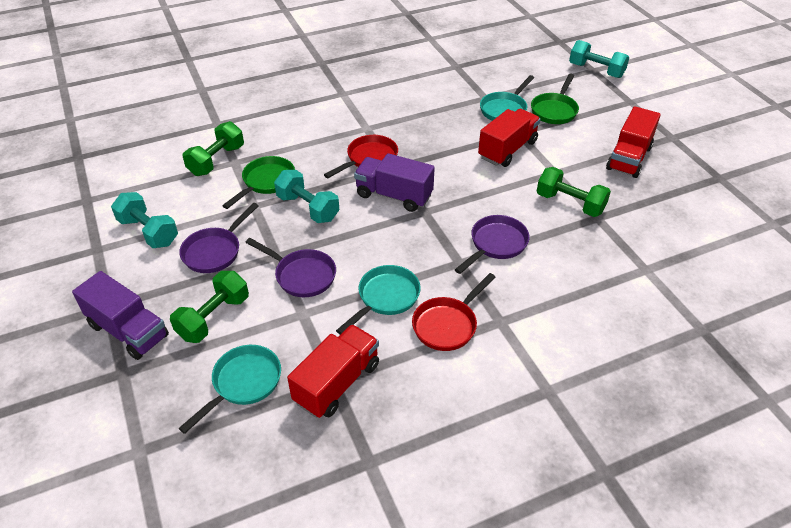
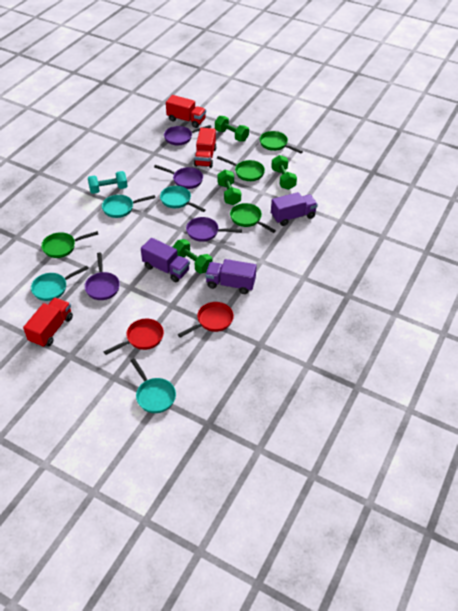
green dumbbell: [170,271,249,343] [183,121,244,176] [537,167,611,217] = 3 -> [173,239,212,274] [215,116,249,142] [217,170,241,205] [271,155,297,190] = 4
green pan: [222,156,295,209] [531,74,579,124] = 2 -> [41,231,98,258] [217,156,265,181] [230,203,276,233] [260,131,303,154] = 4
purple pan: [179,203,259,273] [245,238,336,297] [455,215,530,274] = 3 -> [84,252,120,300] [154,165,203,189] [164,125,211,145] [186,217,242,242] = 4
purple truck: [72,271,169,360] [354,153,435,212] = 2 -> [141,238,190,282] [205,259,257,294] [271,192,318,226] = 3
turquoise dumbbell: [111,192,178,248] [274,170,339,223] [569,40,630,78] = 3 -> [88,171,128,194] = 1
turquoise pan: [179,345,281,434] [336,265,421,335] [480,75,535,121] = 3 -> [31,266,89,301] [102,195,155,218] [130,358,176,413] [160,186,206,212] = 4

